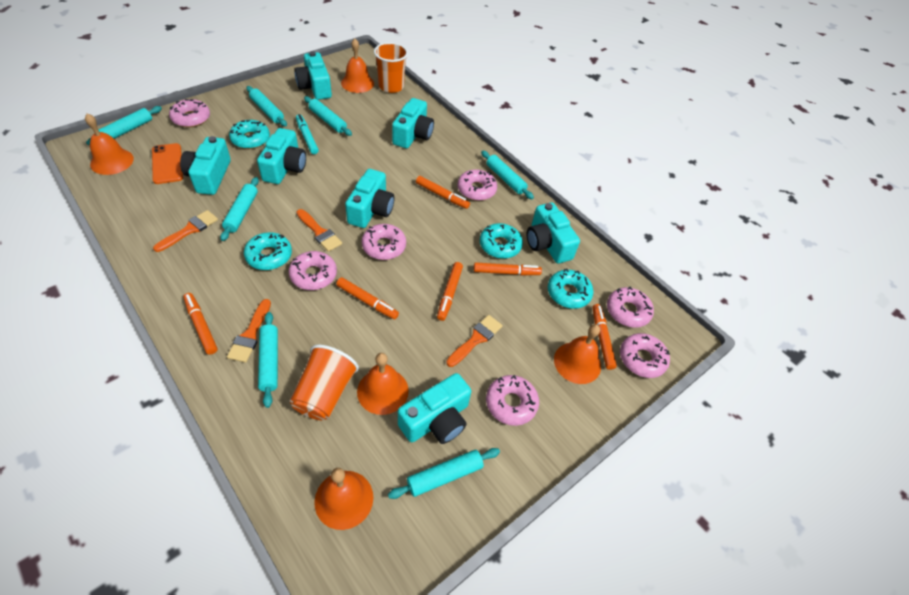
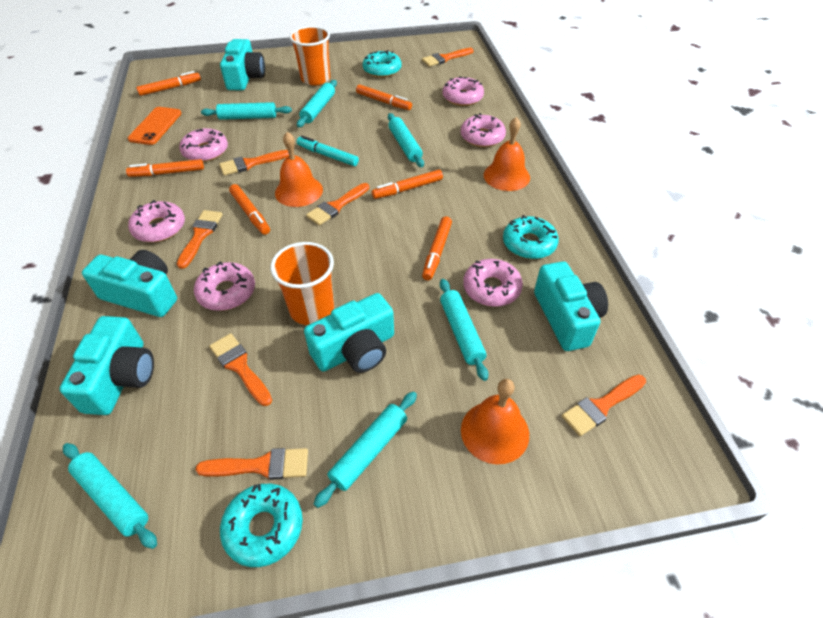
orange bell: [85,113,134,175] [314,468,373,530] [341,39,374,93] [357,353,409,415] [554,324,601,384] = 5 -> [275,132,323,207] [461,379,529,464] [484,117,530,191] = 3
orange brush: [153,210,218,252] [227,299,271,363] [297,209,342,252] [446,315,503,367] = 4 -> [177,210,223,269] [196,448,308,480] [209,333,272,406] [219,150,289,176] [306,183,369,226] [422,48,474,67] [562,374,646,436] = 7
pink donut: [169,99,210,127] [289,251,337,290] [362,224,406,260] [457,169,497,201] [486,375,539,426] [607,287,654,328] [620,333,670,378] = 7 -> [128,200,185,242] [179,128,228,162] [194,261,255,311] [442,77,484,106] [461,113,506,147] [463,259,523,307] = 6
turquoise camera: [180,136,231,195] [257,128,306,184] [294,51,332,100] [345,169,394,228] [392,98,434,148] [398,373,471,444] [527,202,580,264] = 7 -> [60,316,154,415] [82,250,177,317] [220,39,265,90] [304,293,394,373] [534,261,608,351] = 5
turquoise donut: [229,120,270,149] [244,232,292,270] [480,223,523,259] [548,268,594,309] = 4 -> [220,484,303,567] [362,50,402,78] [503,215,559,259] = 3
turquoise rolling pin: [86,106,162,145] [220,177,259,241] [246,86,287,127] [258,312,278,408] [304,96,352,136] [388,448,500,499] [481,151,534,199] = 7 -> [63,443,157,549] [201,102,292,120] [297,80,337,127] [314,392,417,508] [388,113,424,167] [440,279,488,381] = 6

